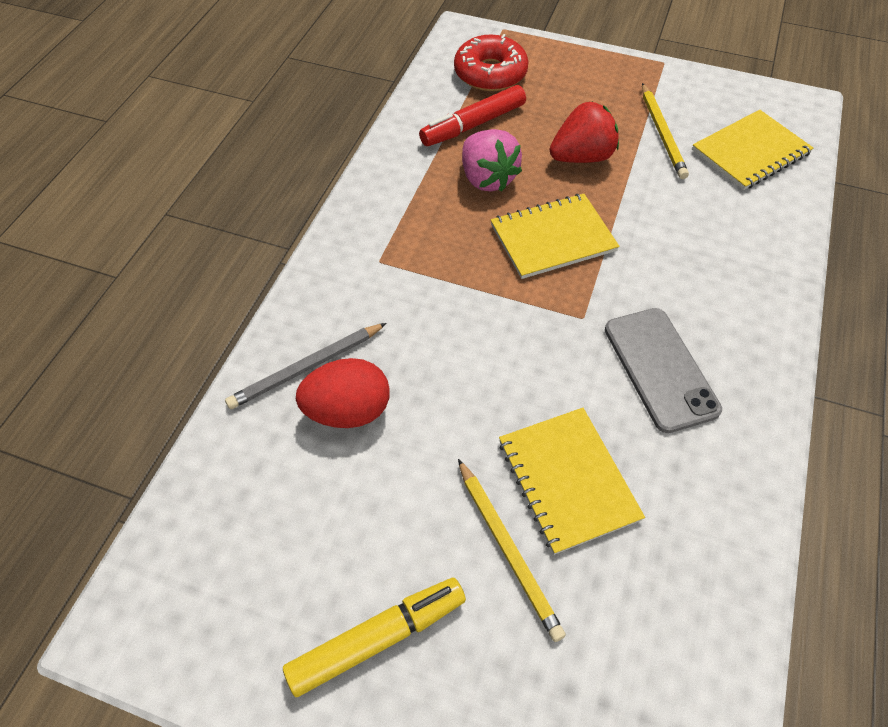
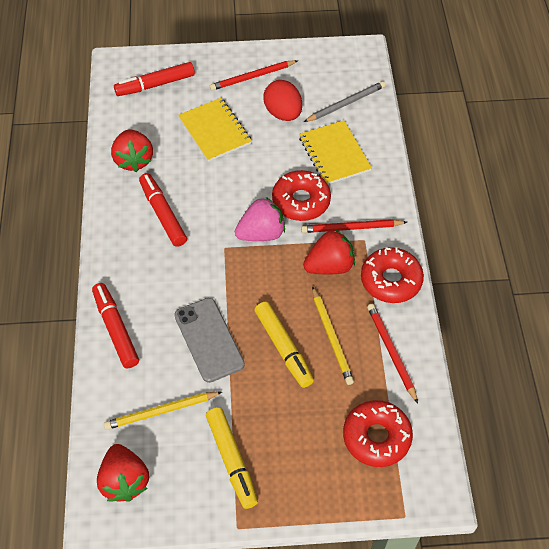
red donut: [454,34,529,91] = 1 -> [272,170,331,221] [343,400,413,467] [361,247,424,303] = 3
red marker: [419,85,526,146] = 1 -> [92,283,139,368] [114,62,195,96] [139,173,187,247] = 3
red pencil: none = 0 -> [210,60,298,91] [301,219,407,233] [367,304,418,403] = 3
red strawberry: [550,102,619,163] = 1 -> [97,444,149,502] [111,129,153,172] [303,230,355,275] = 3
yellow marker: [283,578,466,697] = 1 -> [206,407,258,509] [254,302,314,388] = 2
yellow notebook: [491,194,620,279] [499,408,645,555] [692,110,813,190] = 3 -> [178,98,252,162] [299,120,372,184] = 2

